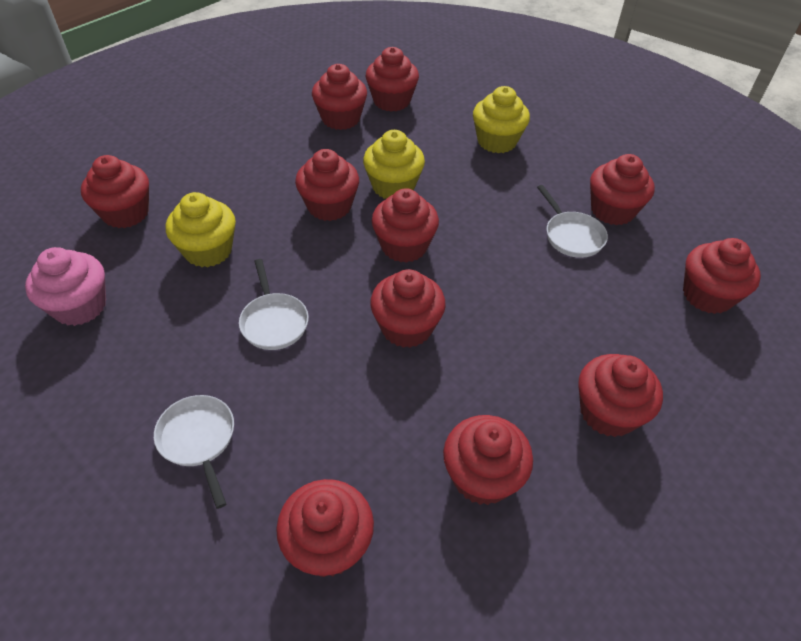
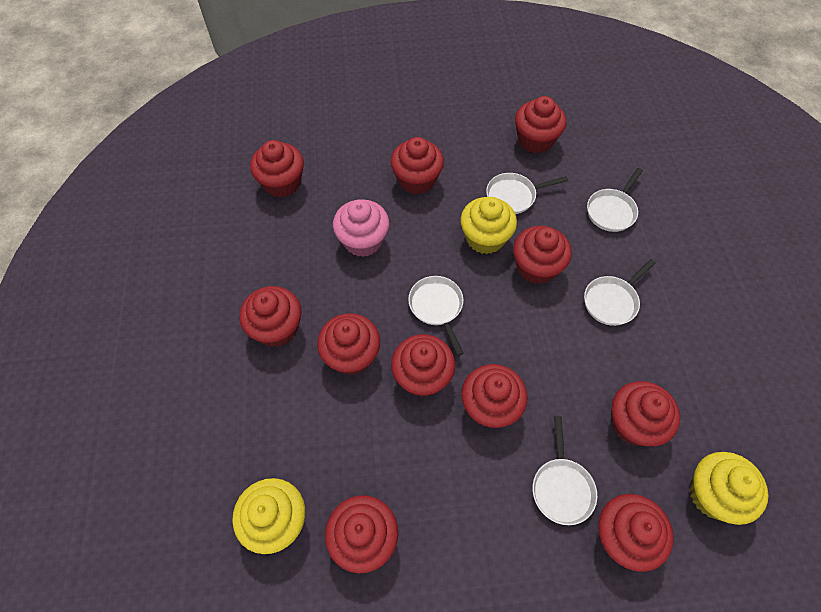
white pan: [154,395,234,509] [239,259,309,350] [537,185,608,258] = 3 -> [408,276,464,356] [486,173,568,214] [533,416,597,525] [584,259,656,326] [587,168,643,232] = 5

